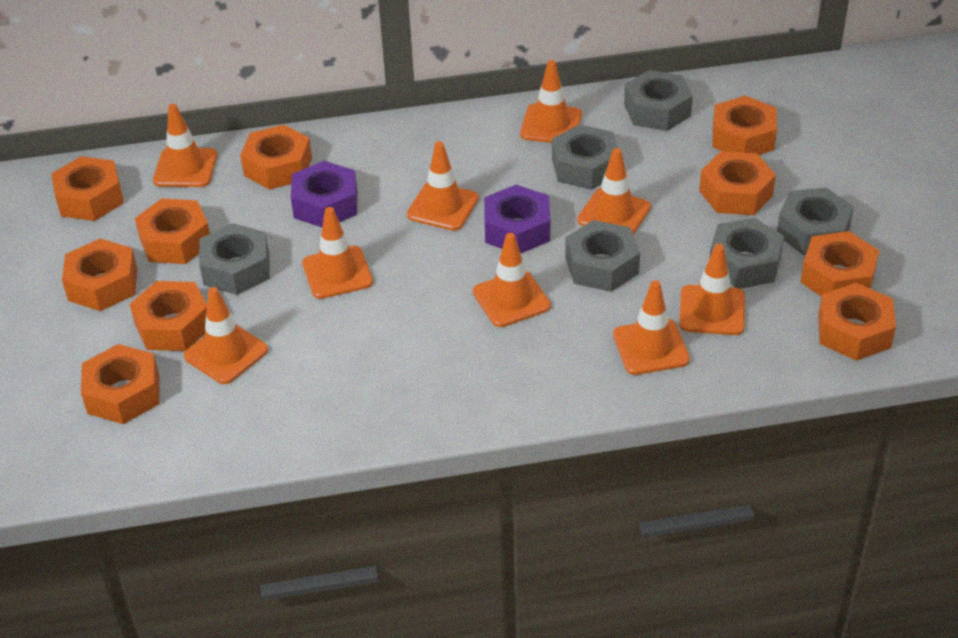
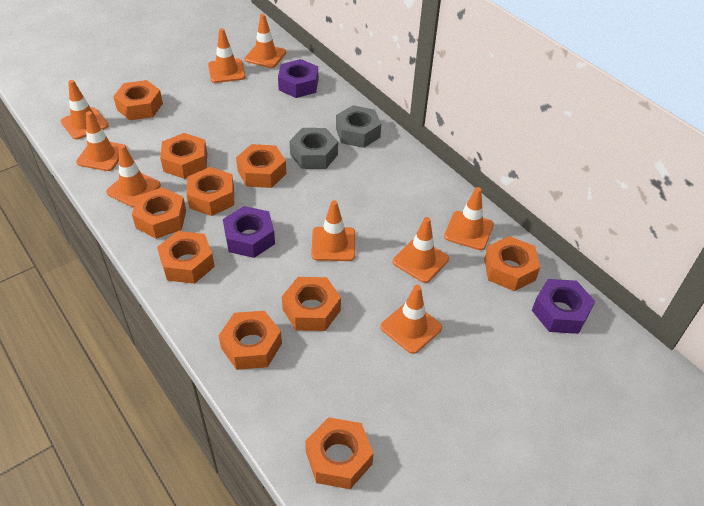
grey nut: [199,223,270,295] [552,124,618,190] [565,220,640,292] [624,70,693,131] [709,218,784,289] [777,188,854,255] = 6 -> [290,128,338,169] [336,105,381,148] = 2
purple nut: [291,161,357,227] [484,184,550,254] = 2 -> [223,206,275,258] [278,59,318,98] [532,279,595,334] = 3

